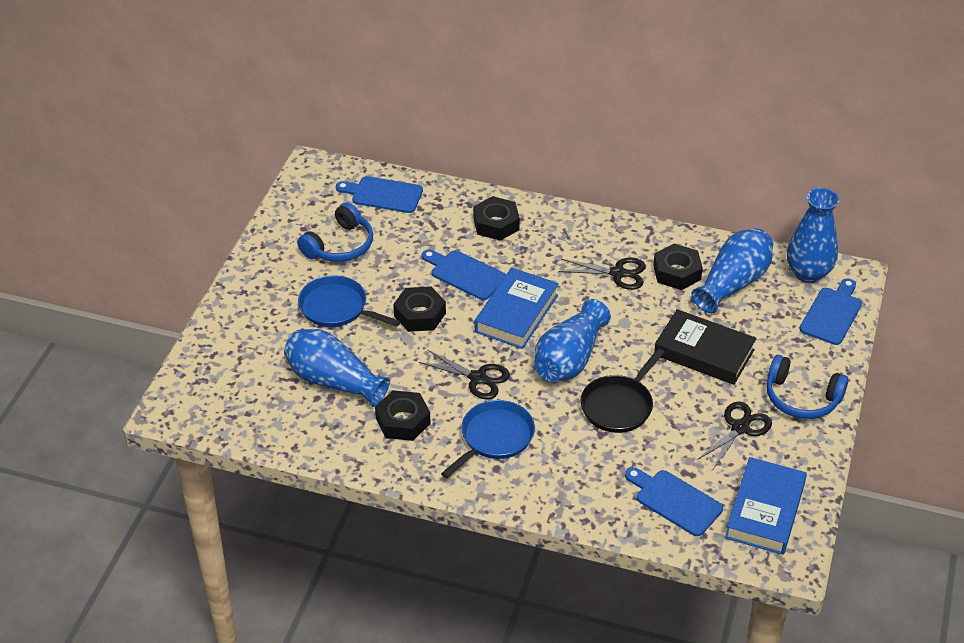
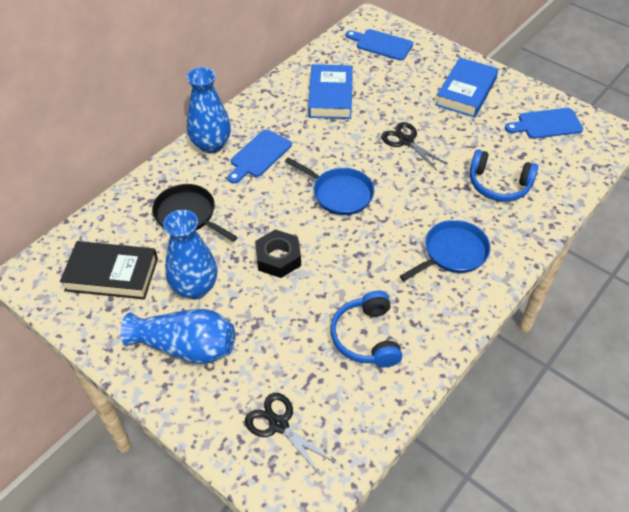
black nut: [375,390,431,441] [393,286,446,332] [473,196,520,241] [653,244,703,290] = 4 -> [255,229,301,278] = 1
black scissors: [419,350,510,400] [559,258,646,290] [697,401,772,471] = 3 -> [245,393,334,476] [381,122,448,170] = 2
blue cutting board: [336,176,423,213] [422,249,506,300] [625,467,723,536] [800,278,862,345] = 4 -> [228,129,292,183] [345,29,413,61] [505,108,583,139] = 3
blue vase: [284,329,390,407] [534,299,611,382] [691,228,773,313] [787,188,839,283] = 4 -> [120,309,235,364] [163,210,217,299] [187,67,231,153] = 3

